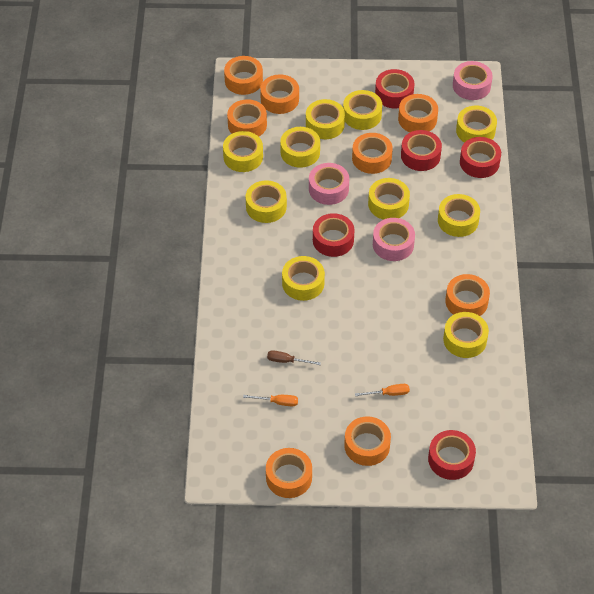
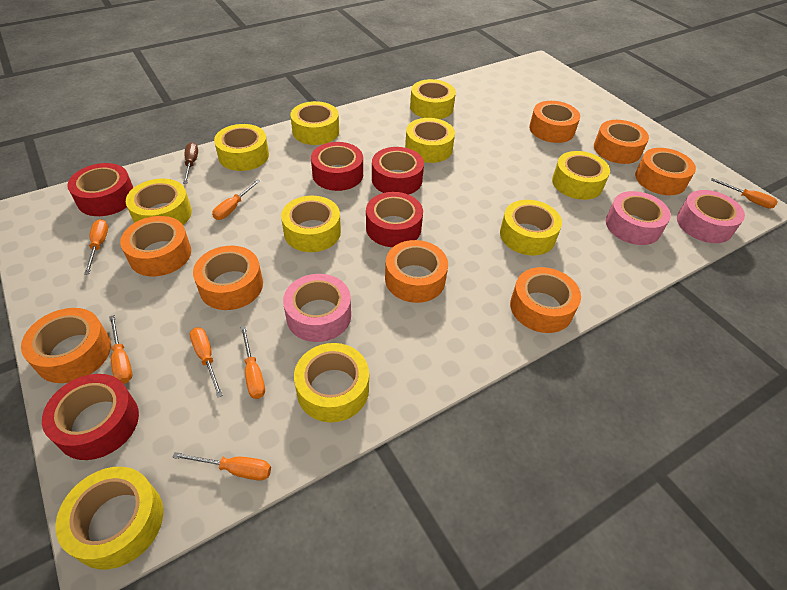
orange screwdriver: [243,395,298,406] [355,384,410,396] = 2 -> [84,219,108,275] [109,315,132,384] [172,452,271,481] [190,327,223,397] [212,179,261,220] [241,326,265,399] [711,178,778,208] = 7

